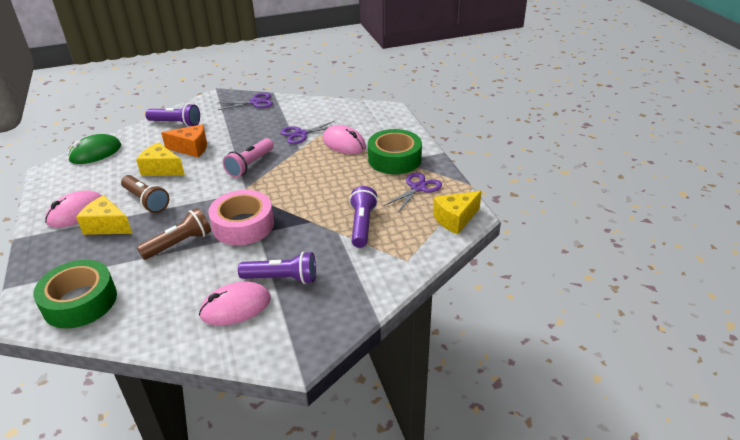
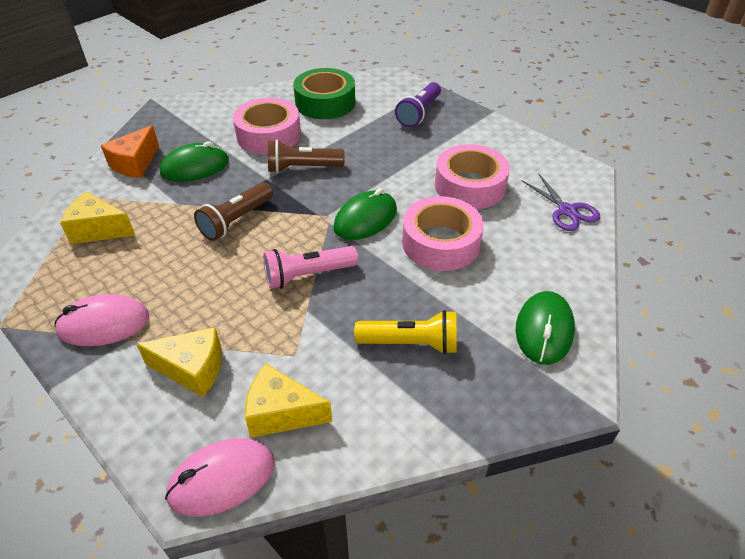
green mouse: [68,134,121,164] = 1 -> [160,142,229,182] [333,188,397,240] [516,291,575,365] = 3
green tape: [33,260,117,328] [368,129,422,174] = 2 -> [293,68,355,119] = 1
pink mouse: [45,190,103,228] [199,282,271,326] [323,125,366,154] = 3 -> [54,294,149,346] [165,438,275,517] = 2
pink tape: [208,190,274,245] = 1 -> [233,98,301,154] [402,196,484,271] [435,144,510,209] = 3
purple flashlight: [145,104,200,127] [238,251,316,284] [349,186,378,248] = 3 -> [395,82,441,127] = 1
purple scissors: [218,93,273,110] [280,121,334,144] [383,173,442,213] = 3 -> [522,174,600,231] = 1
yellow flashlight: none = 0 -> [354,310,457,355] = 1

